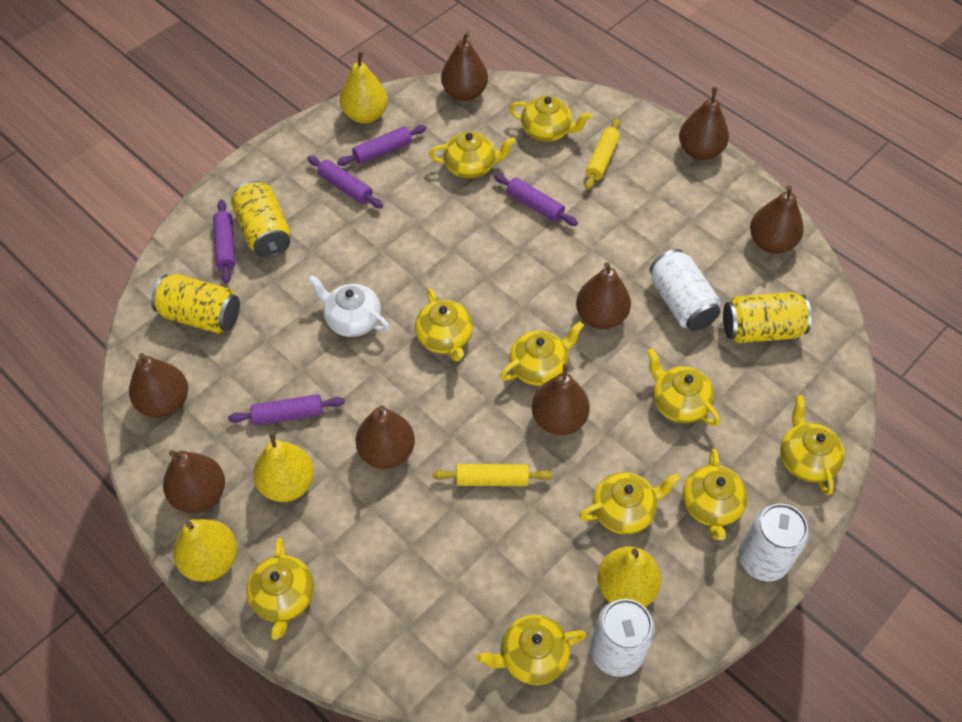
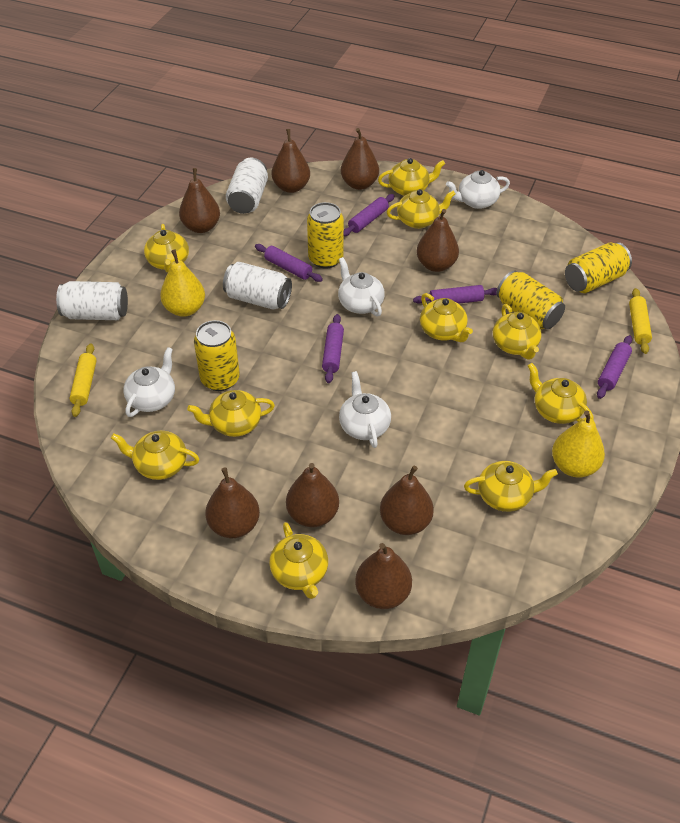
white teapot: [308,275,389,337] = 1 -> [123,347,175,417] [338,257,385,316] [339,371,391,448] [446,170,510,209] = 4
yellow can: [151,274,240,334] [231,181,290,258] [723,292,812,343] = 3 -> [194,320,240,391] [307,202,344,269] [496,270,565,329] [565,242,632,293] = 4
yellow pear: [173,519,237,582] [253,431,314,502] [340,51,388,124] [597,547,661,607] = 4 -> [160,250,205,317] [552,410,605,478] = 2

